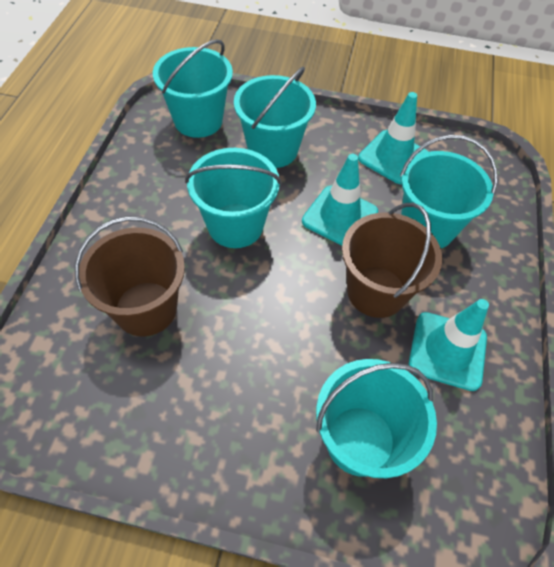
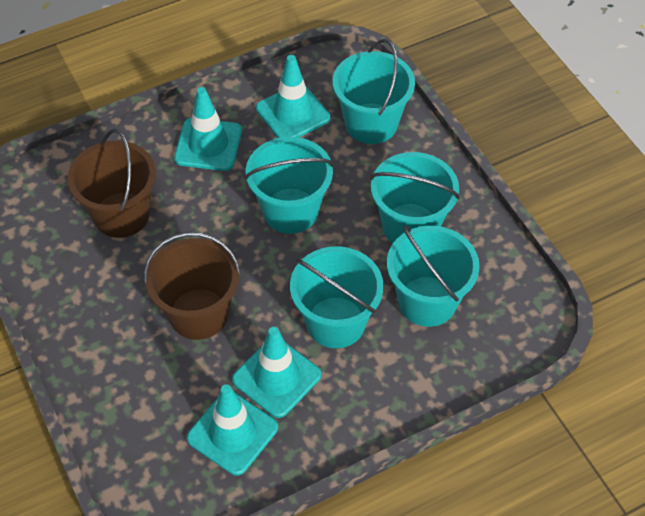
turquoise traffic cone: [302,154,378,246] [358,92,428,184] [409,299,489,391] = 3 -> [174,87,242,171] [187,384,278,476] [232,327,321,418] [256,55,330,138] = 4

